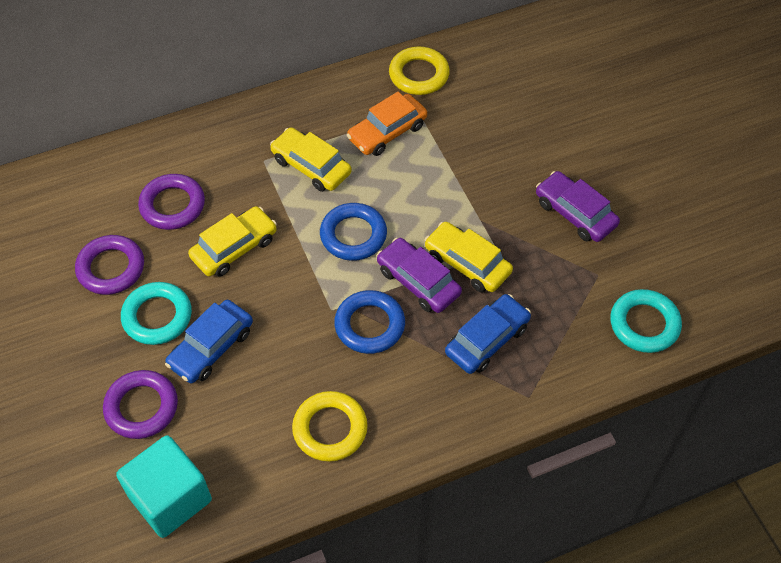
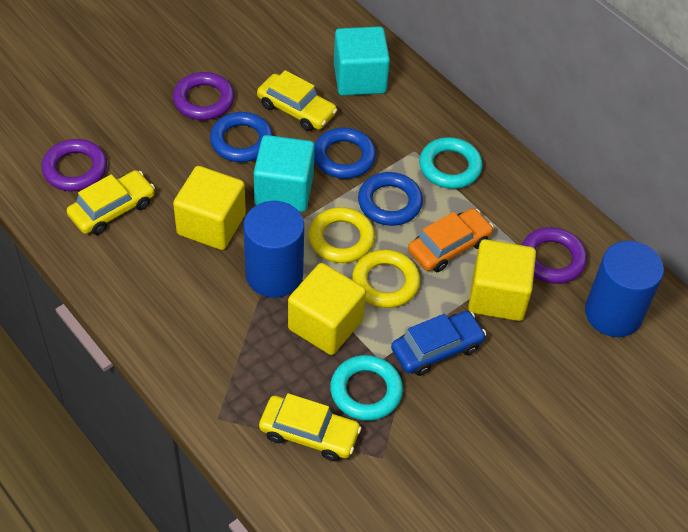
blue car: [165,300,253,383] [445,294,531,374] = 2 -> [391,311,486,376] = 1
blue cylinder: none = 0 -> [243,201,304,298] [585,241,664,337] = 2
blue ring: [320,203,387,261] [334,290,405,354] = 2 -> [210,112,273,162] [314,128,376,179] [358,172,423,226] = 3
purple car: [377,238,462,313] [536,171,620,242] = 2 -> none = 0
turquoise cube: [116,435,212,538] = 1 -> [254,135,315,212] [334,26,390,96] = 2
yellow cube: none = 0 -> [173,166,246,250] [288,263,366,355] [468,239,536,321] = 3

